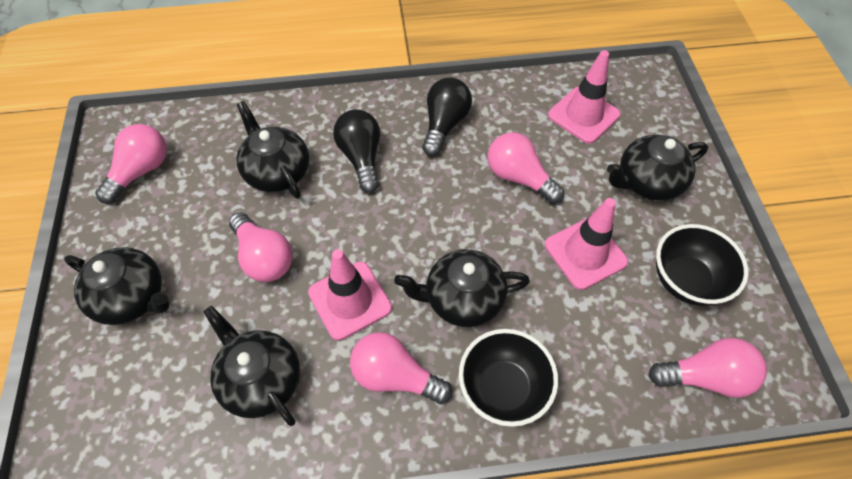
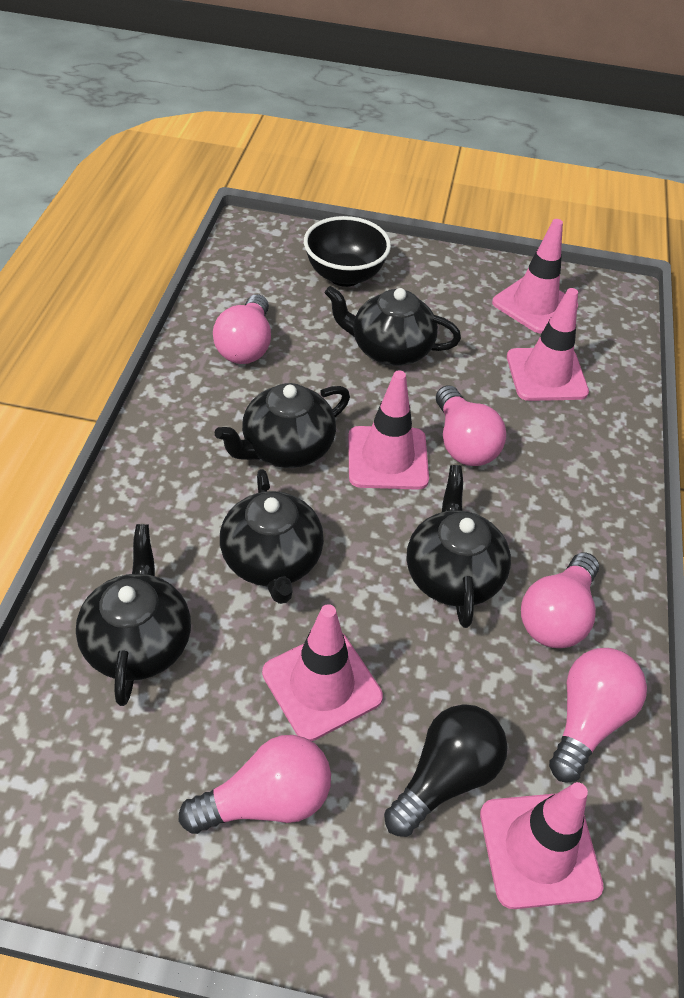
black bowl: [459,329,558,427] [656,224,749,306] = 2 -> [304,216,391,287] = 1
black light bulb: [333,109,380,193] [422,77,472,156] = 2 -> [384,704,508,837] = 1
pink traffic cone: [308,249,392,340] [545,198,628,290] [548,50,620,144] = 3 -> [262,604,383,741] [348,370,429,490] [480,782,604,909] [492,219,578,334] [507,288,589,401] = 5

